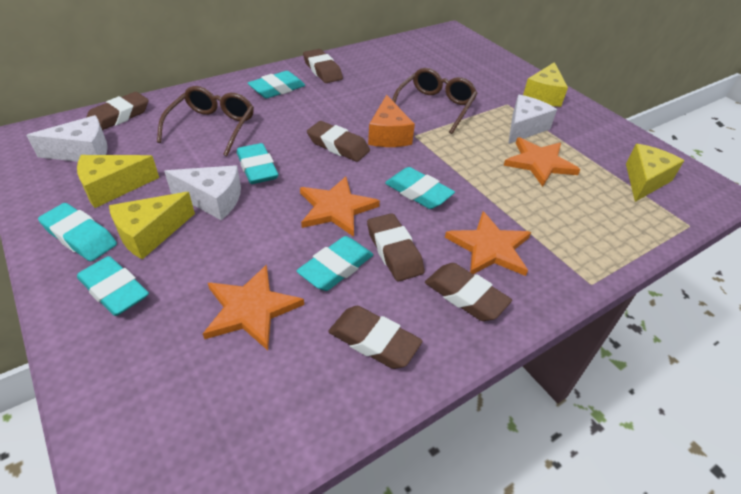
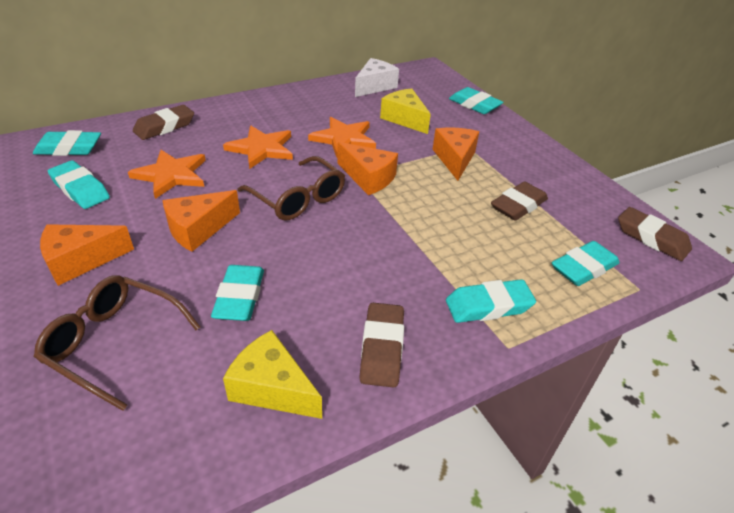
brown eraser: [86,92,149,130] [303,49,343,83] [307,121,370,162] [328,306,422,369] [367,213,425,281] [425,263,512,321] = 6 -> [133,105,194,140] [359,303,404,387] [491,182,548,221] [618,207,692,261] = 4
orange cheese: [368,95,415,147] = 1 -> [40,224,134,286] [162,190,240,252] [337,142,398,195] [432,128,479,181] = 4
orange star: [203,265,304,350] [300,176,380,237] [445,211,531,276] [504,137,580,187] = 4 -> [128,150,206,199] [223,126,293,169] [308,117,376,157] = 3
white cheese: [26,115,107,162] [164,165,241,220] [508,95,557,144] = 3 -> [355,58,399,97] = 1
yellow cheese: [77,155,159,208] [109,192,195,259] [523,62,568,107] [626,144,684,202] = 4 -> [223,330,322,419] [380,88,431,134] = 2

